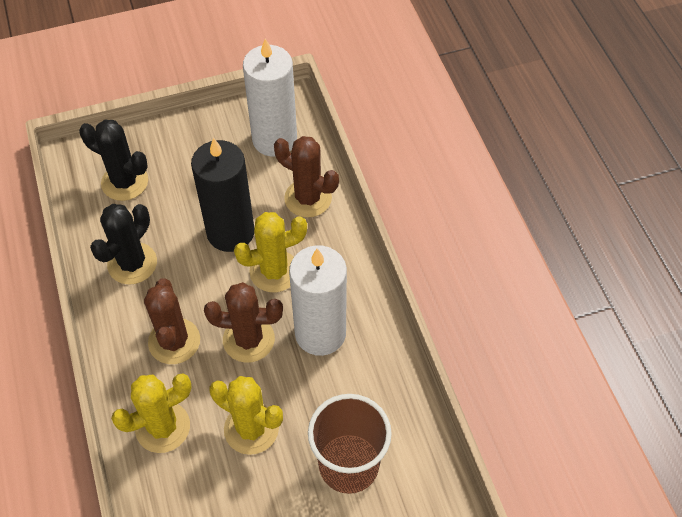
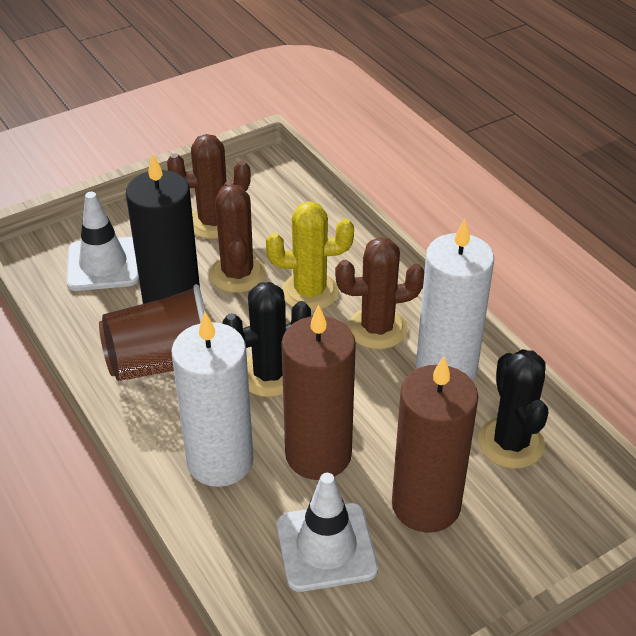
brown candle: none = 0 -> [281,305,356,480] [392,356,478,533] = 2
white traffic cone: none = 0 -> [66,192,139,291] [277,473,378,592] = 2
yellow cactus: [111,374,192,453] [209,376,283,455] [234,212,307,292] = 3 -> [266,201,354,311] = 1

